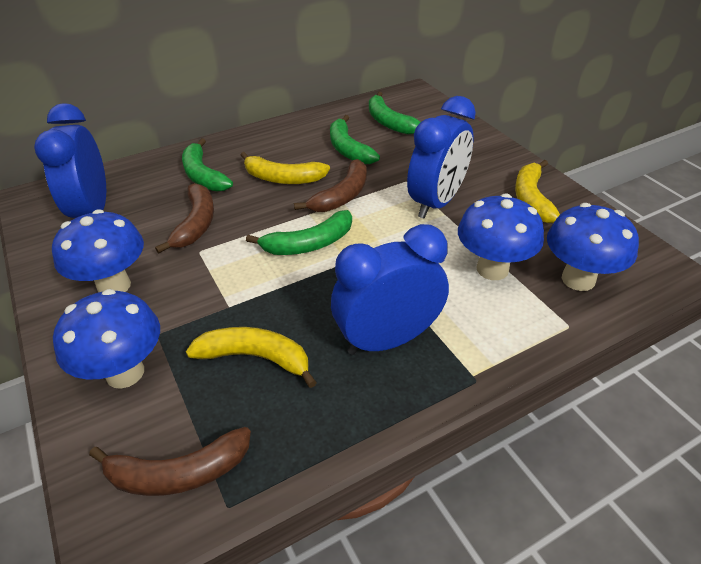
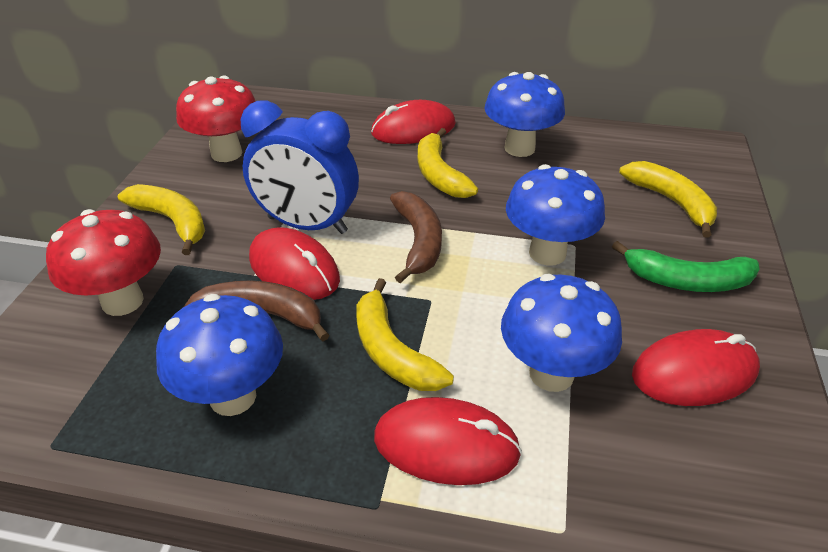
blue clock: [34,103,106,218] [331,224,449,355] [407,96,476,218] = 3 -> [241,101,359,234] = 1
brown banana: [89,427,251,496] [155,183,214,253] [294,159,367,212] = 3 -> [184,281,329,341] [390,191,442,283] = 2
green banana: [182,138,233,191] [246,210,352,255] [330,115,380,164] [369,92,420,135] = 4 -> [612,241,760,292] = 1
red mouse: none = 0 -> [249,227,340,300] [371,100,456,144] [374,397,522,485] [632,329,760,406] = 4
red mushroom: none = 0 -> [46,209,161,316] [176,76,256,162] = 2
yellow banana: [186,327,317,388] [240,152,330,184] [515,160,560,223] = 3 -> [118,184,205,255] [356,278,454,391] [418,128,478,198] [619,161,717,238] = 4

